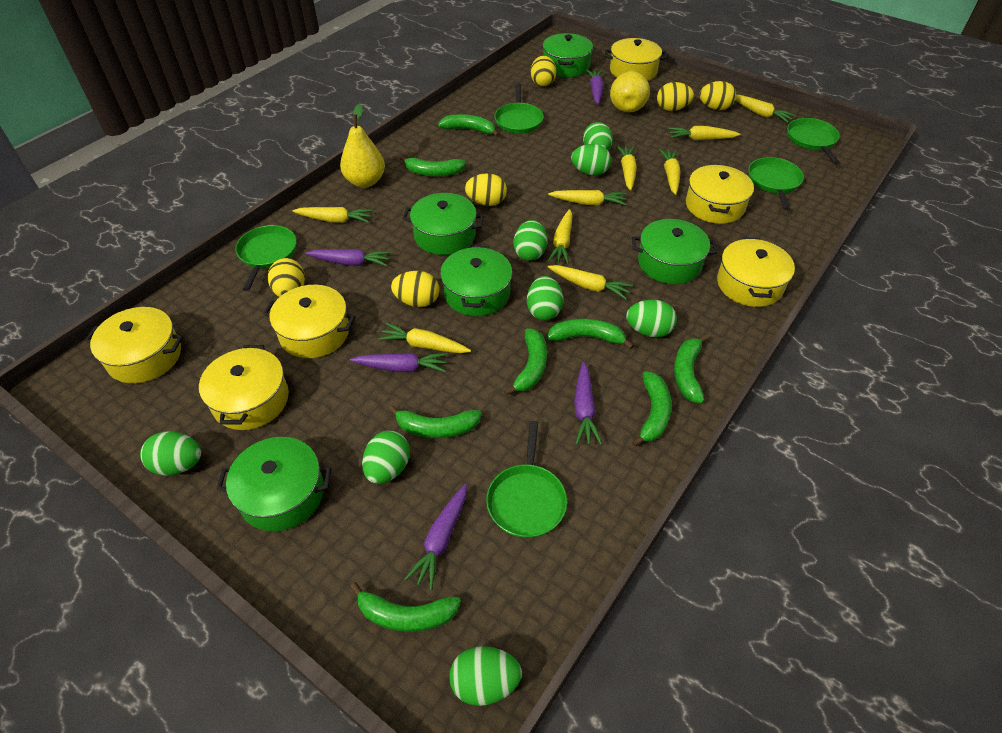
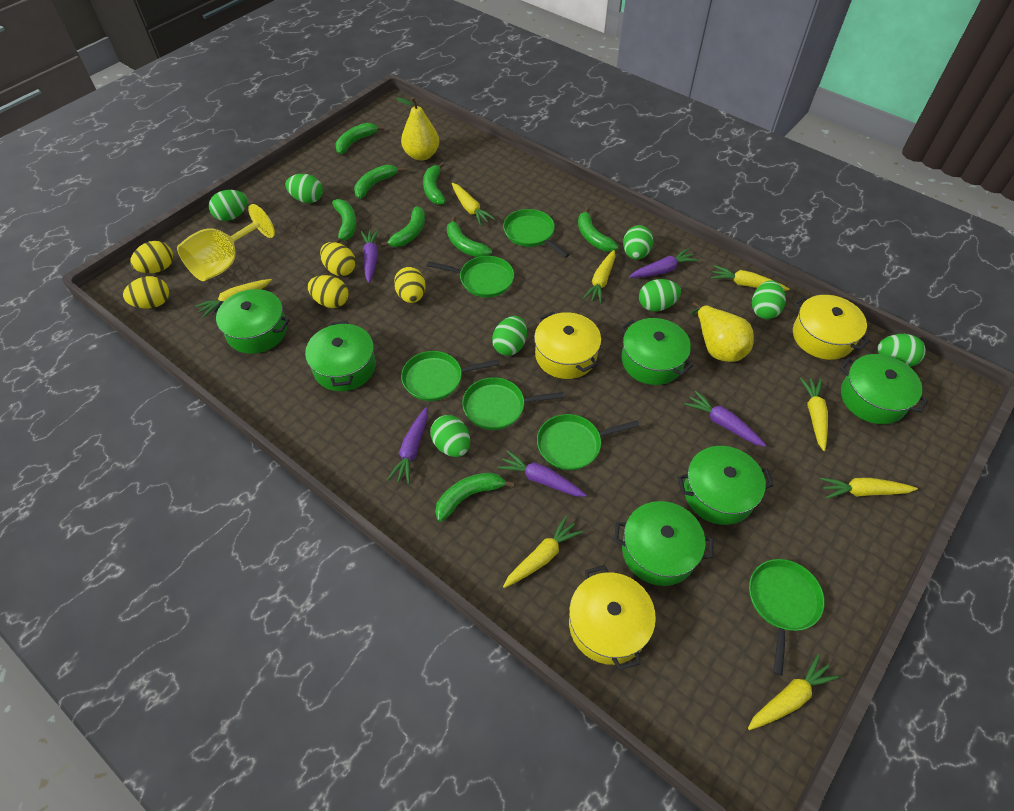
green pan: [235,225,297,291] [486,421,567,538] [494,83,544,134] [748,157,804,210] [787,118,840,164] = 5 -> [401,351,499,401] [427,256,514,298] [462,377,564,430] [503,209,569,258] [537,414,639,470] [749,559,825,676] = 6
green pot: [216,437,331,531] [402,193,484,255] [440,245,512,316] [543,33,593,77] [632,219,718,284] = 5 -> [212,289,290,354] [305,321,376,391] [614,501,713,586] [621,318,693,385] [678,446,773,525] [840,354,928,424] = 6
yellow carrot: [293,207,373,223] [378,323,471,353] [548,190,626,206] [548,209,573,264] [548,265,633,299] [617,145,637,191] [659,149,681,195] [668,126,741,140] [735,94,796,123] = 9 -> [195,279,272,318] [452,183,495,226] [503,516,583,588] [583,250,616,304] [711,265,789,291] [748,654,839,730] [800,378,828,451] [820,478,918,499] = 8
yellow egg: [268,258,305,297] [391,271,439,307] [465,173,507,206] [531,55,556,87] [657,82,694,111] [699,81,736,110] = 6 -> [123,276,169,309] [130,241,173,273] [308,275,348,308] [320,242,356,276] [394,267,426,303] = 5
yellow goblet: none = 0 -> [177,204,275,281] = 1
yellow pot: [85,307,183,384] [199,345,289,430] [263,285,355,358] [605,38,668,81] [686,164,754,224] [717,237,795,307] = 6 -> [534,311,601,379] [569,565,656,670] [793,295,870,360] = 3

